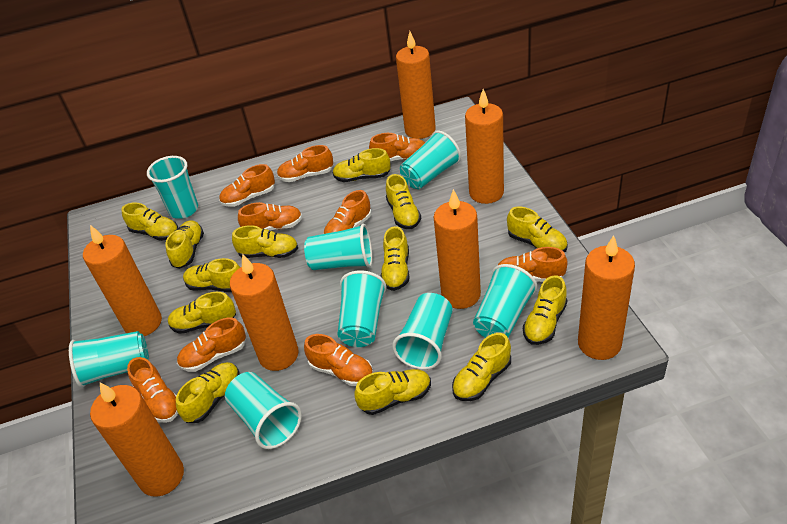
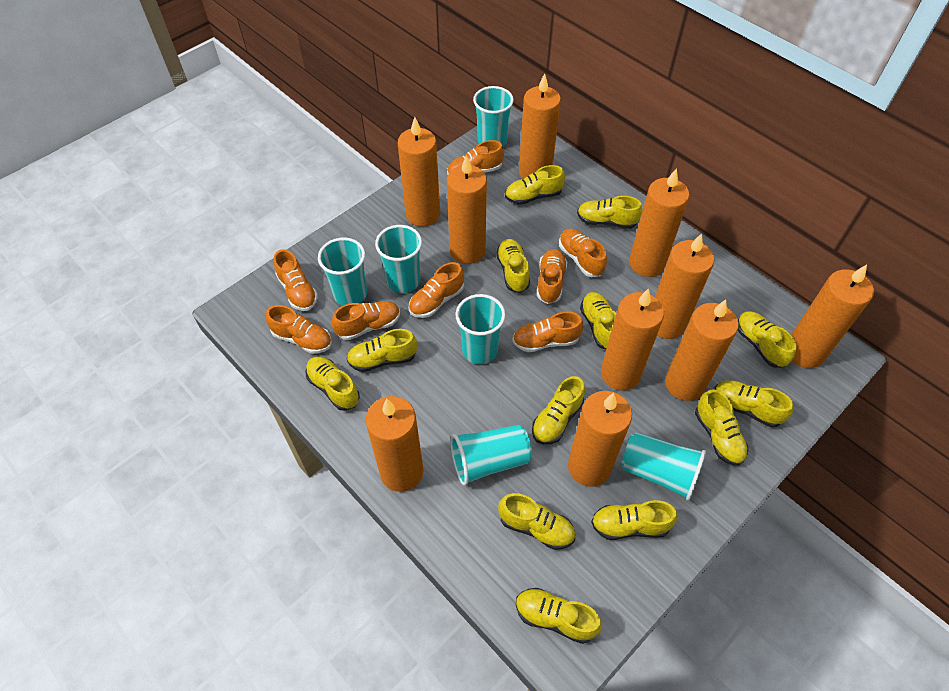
orange candle: [83,225,162,336] [90,382,184,497] [230,254,299,371] [396,31,436,139] [434,189,481,309] [465,89,504,204] [578,235,635,360] = 7 -> [366,396,423,492] [398,117,440,227] [447,155,487,264] [519,73,561,179] [568,391,632,487] [601,288,664,391] [629,168,689,277] [655,233,714,339] [665,300,739,401] [791,265,874,368] = 10
orange shoe: [127,357,178,423] [177,317,246,372] [219,164,275,207] [238,202,302,231] [277,145,333,182] [304,334,373,386] [323,190,371,234] [369,133,425,161] [497,247,568,282] = 9 -> [266,305,332,354] [274,249,318,311] [332,301,400,340] [409,262,464,318] [447,140,504,175] [512,312,583,352] [537,249,567,304] [559,229,607,277] = 8
turquoise cup: [69,331,149,388] [147,156,198,219] [225,372,302,449] [304,224,372,270] [337,270,387,347] [392,293,453,370] [400,131,461,189] [473,264,537,338] = 8 -> [318,237,367,306] [375,225,422,293] [450,425,532,486] [455,294,506,364] [473,86,514,147] [621,432,706,501] = 6

